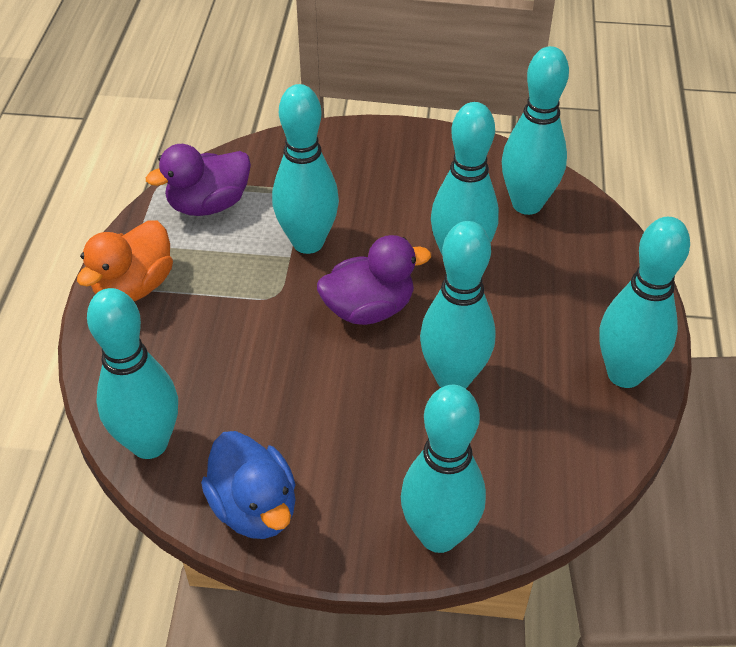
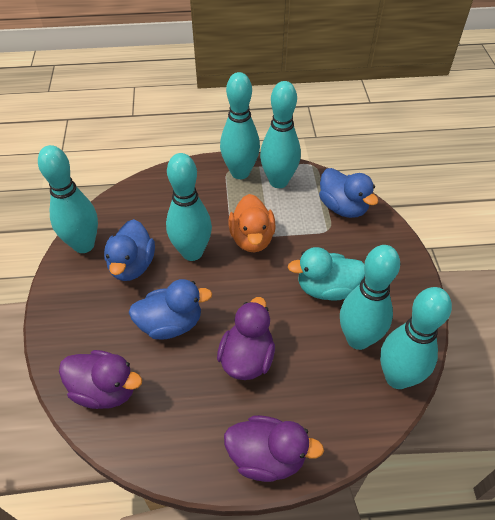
blue duck: [201,431,296,539] = 1 -> [104,219,155,281] [129,279,213,340] [319,168,378,218] = 3
purple duck: [146,144,251,216] [317,235,431,325] = 2 -> [59,350,142,409] [217,297,275,380] [224,415,324,482] = 3
turquoise bowling pin: [87,288,178,459] [272,84,339,254] [401,385,486,553] [420,221,496,389] [431,102,499,256] [502,46,569,215] [599,217,690,388] = 7 -> [38,145,98,253] [166,153,212,261] [220,72,260,179] [260,81,301,188] [340,245,400,350] [380,287,452,389] = 6
turquoise duck: none = 0 -> [288,247,365,301] = 1

